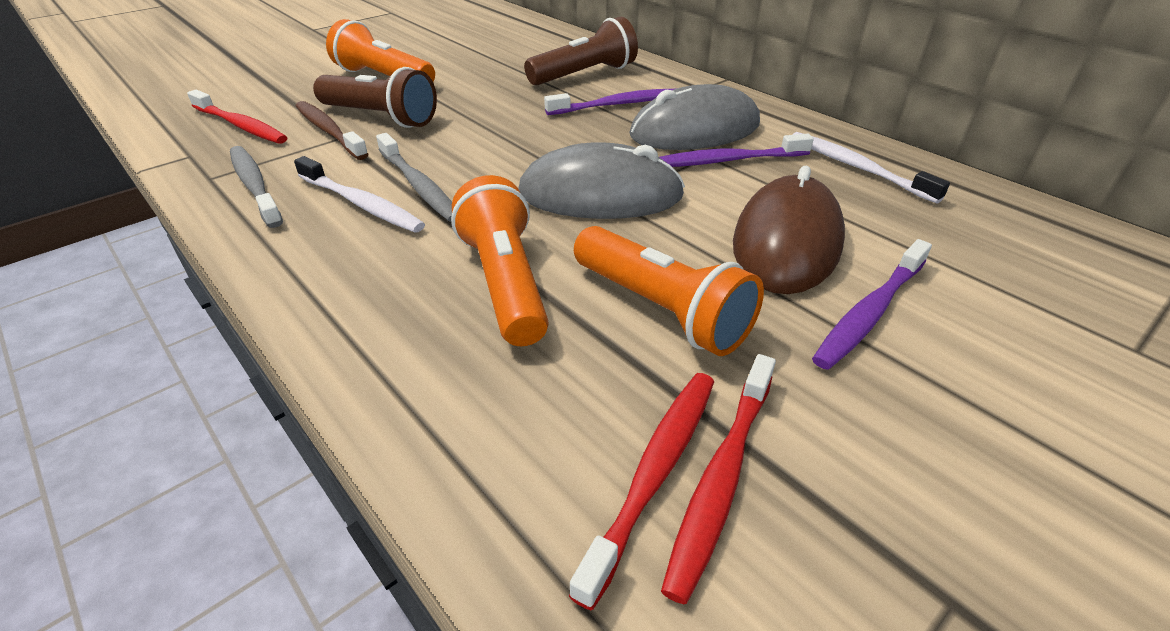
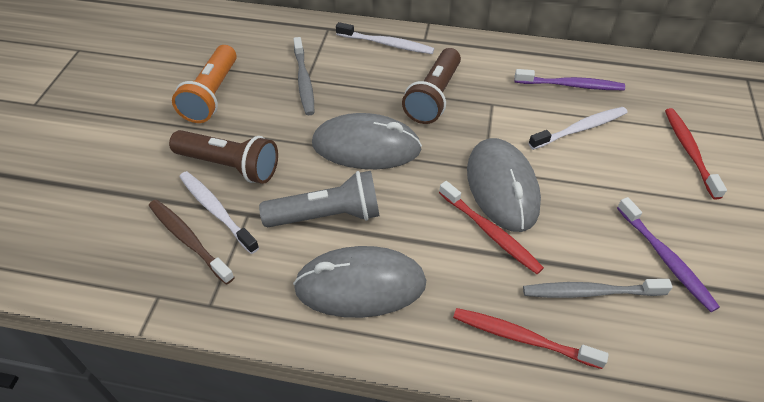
brown mouse: [733,166,845,294] = 1 -> none = 0
grey flashlight: none = 0 -> [259,171,380,227] = 1
grey mouse: [518,142,685,219] [629,84,760,150] = 2 -> [293,246,426,318] [312,113,422,169] [467,138,541,232] = 3
orange flashlight: [326,19,435,82] [451,175,549,346] [574,226,764,356] = 3 -> [172,45,237,123] = 1
purple toothbrush: [544,89,674,115] [659,134,814,167] [812,239,932,370] = 3 -> [515,69,625,90] [617,197,720,312] = 2
white toothbrush: [294,156,425,233] [792,132,950,204] = 2 -> [179,171,259,254] [336,22,434,54] [528,107,628,150] = 3

